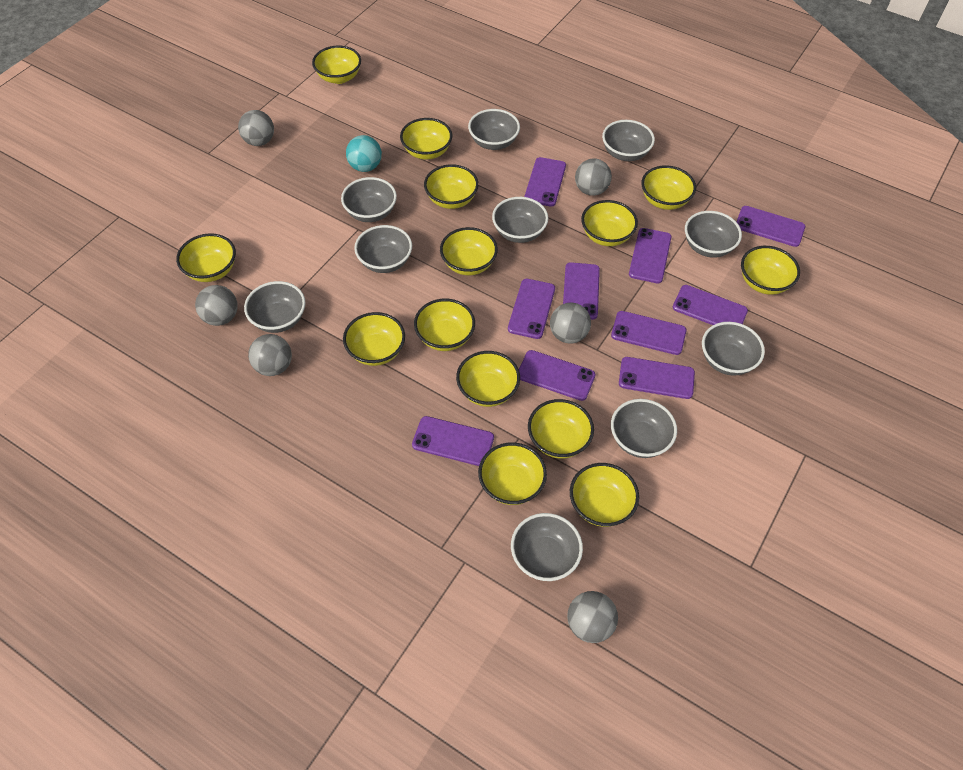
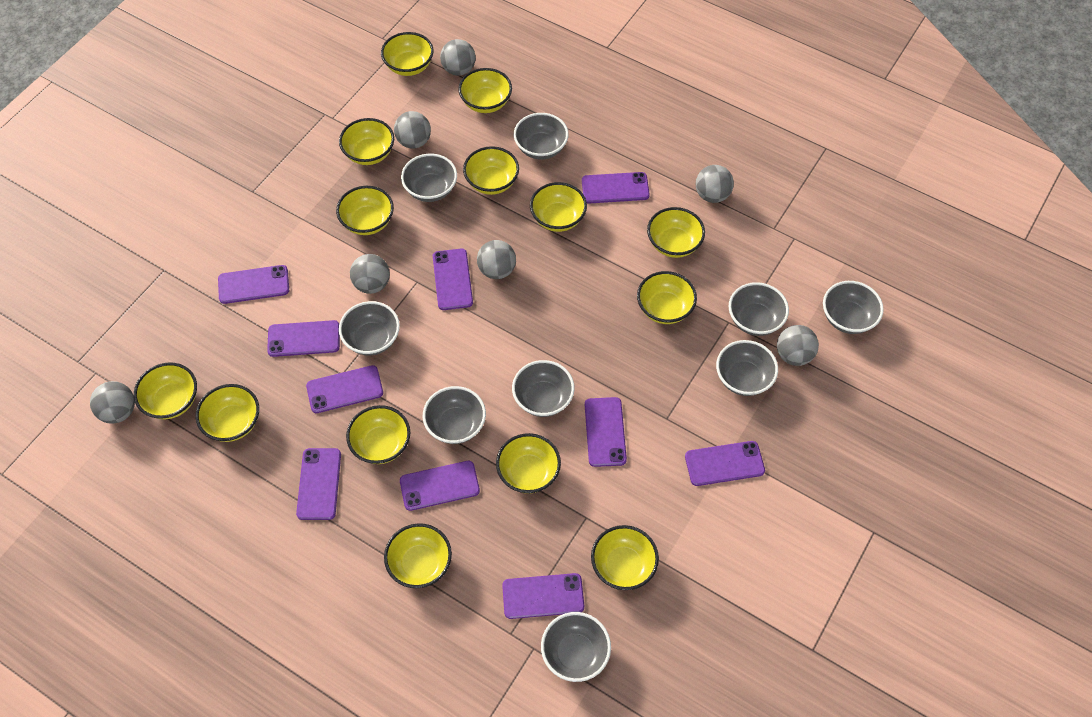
grey ball: [195,285,238,326] [238,110,274,146] [248,334,292,376] [550,303,591,344] [567,591,618,643] [575,158,612,196] = 6 -> [90,381,135,423] [350,254,390,294] [394,111,431,149] [440,39,476,76] [477,240,516,279] [696,165,734,203] [777,325,819,366] = 7
grey bowl: [244,281,305,333] [341,177,397,222] [354,225,412,273] [468,109,520,150] [492,197,548,243] [511,513,583,581] [602,120,655,161] [611,399,677,458] [685,211,742,258] [702,322,765,376] = 10 -> [339,301,400,356] [401,154,457,202] [423,386,486,444] [512,360,575,417] [514,113,569,160] [541,612,611,682] [716,340,778,396] [729,282,789,336] [823,281,884,334] = 9
turquoise ball: [346,135,382,172] = 1 -> none = 0

